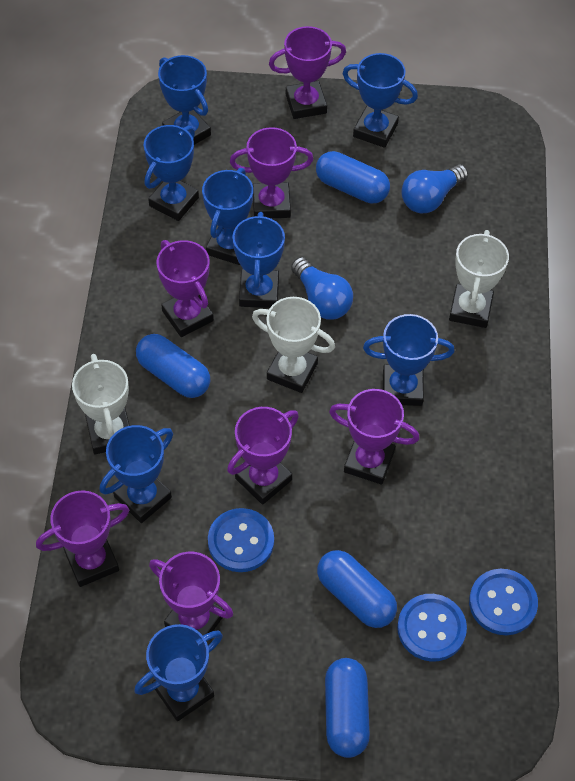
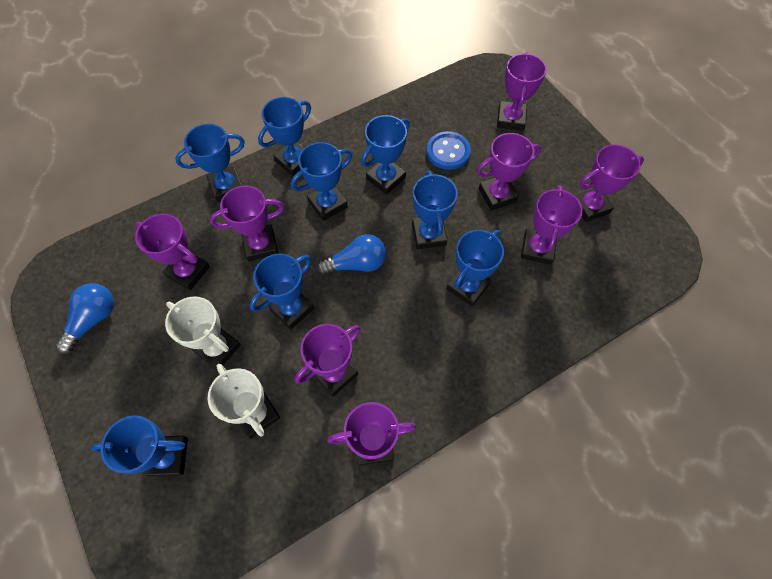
blue button: [208,508,274,572] [397,594,467,661] [469,569,538,635] = 3 -> [427,131,471,170] = 1
blue capsule: [136,334,210,398] [316,151,390,203] [317,550,397,628] [325,658,370,758] = 4 -> none = 0
purple trophy: [36,490,129,587] [149,552,233,635] [156,240,214,337] [227,407,299,505] [230,127,313,218] [269,26,346,119] [329,389,419,484] = 7 -> [135,214,210,290] [209,185,284,261] [295,324,361,397] [327,402,416,466] [477,133,541,211] [497,52,547,131] [521,185,583,265] [573,144,644,222] = 8
white trophy: [72,354,130,455] [252,297,335,393] [449,230,509,328] = 3 -> [165,296,241,370] [208,364,280,439] = 2

